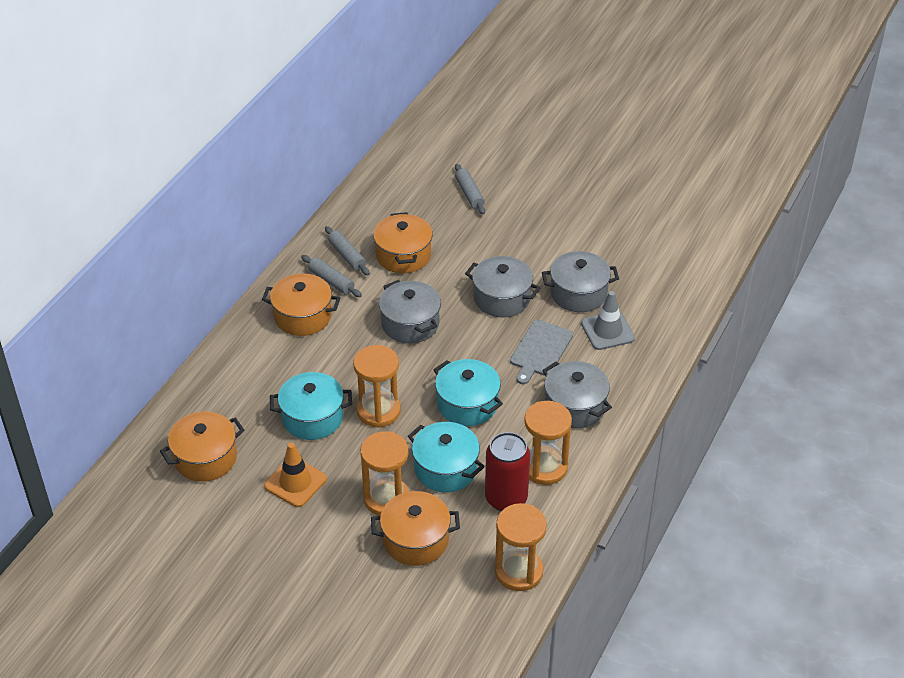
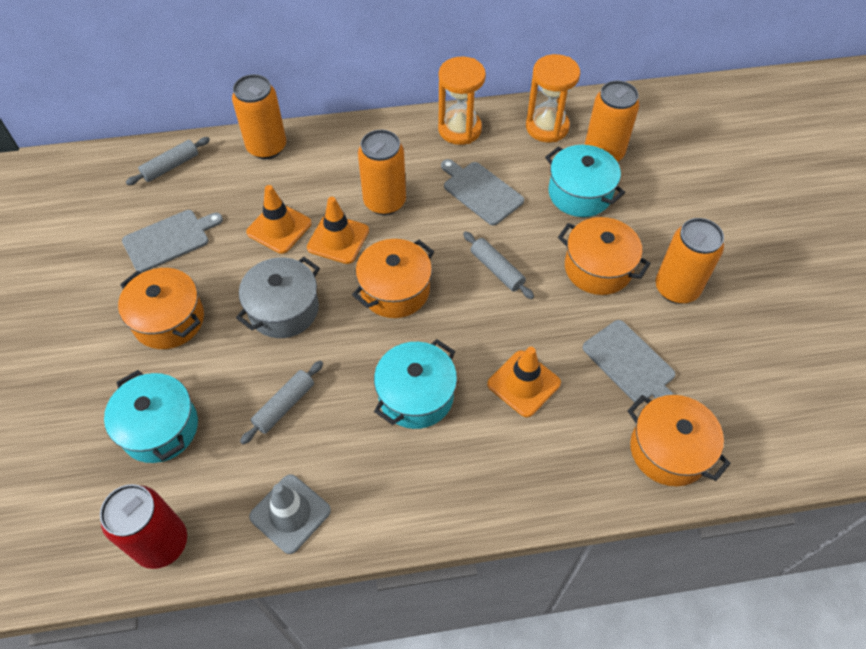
grey cutting board: [510,320,573,384] = 1 -> [122,210,223,273] [441,159,524,225] [582,320,675,403] = 3
grey pot: [379,280,441,344] [465,256,540,317] [542,251,619,312] [542,361,612,428] = 4 -> [236,257,320,338] = 1
orange can: none = 0 -> [232,74,286,159] [358,130,406,215] [585,81,639,162] [656,218,724,304] = 4
orange hourglass: [353,345,401,428] [360,431,410,516] [495,503,547,591] [524,401,572,485] = 4 -> [438,57,486,145] [526,54,580,142] = 2
orange traffic cone: [264,442,327,507] = 1 -> [246,185,312,254] [307,197,369,264] [487,347,561,417] = 3

